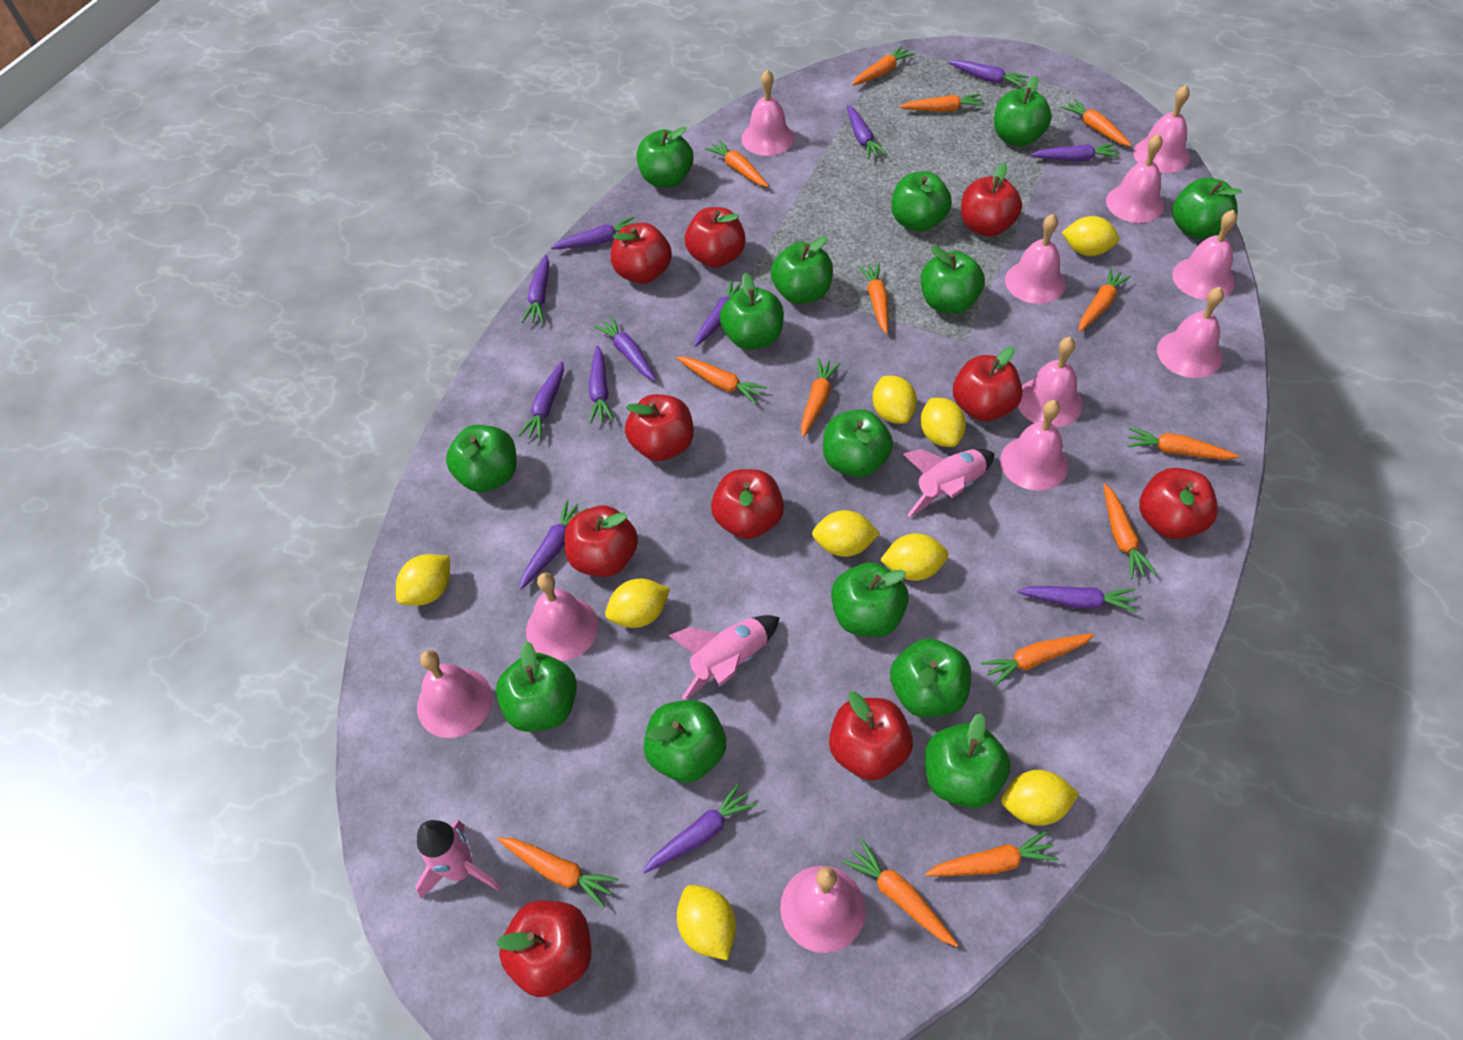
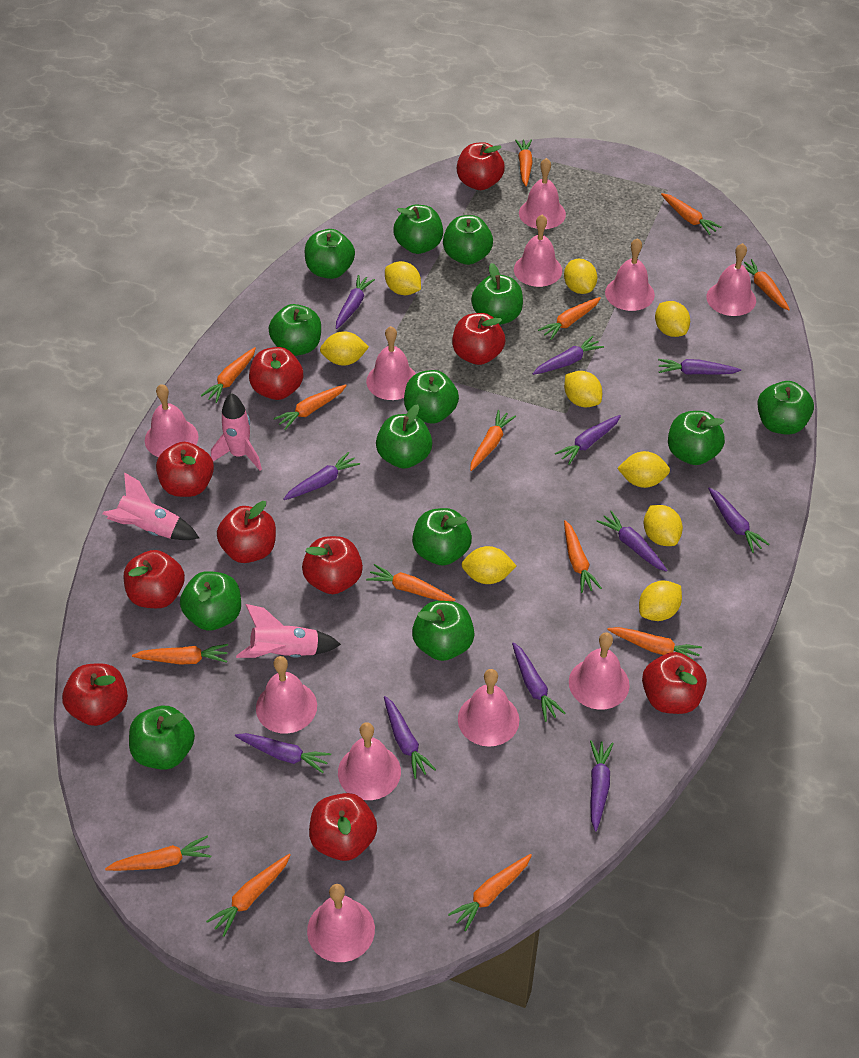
green apple: [446,425,517,492] [496,641,577,732] [637,127,693,188] [644,700,726,783] [720,273,784,350] [771,236,833,304] [823,409,893,478] [831,562,909,637] [890,638,971,718] [891,171,952,232] [921,245,985,314] [925,713,1010,808] [994,76,1052,147] [1172,178,1242,239] = 14 -> [129,706,195,770] [180,571,241,631] [269,304,321,356] [305,229,355,279] [376,405,432,469] [393,205,443,254] [404,370,459,424] [412,508,472,566] [412,601,474,661] [443,215,493,265] [471,263,523,325] [668,411,725,465] [757,381,814,435] = 13
purple carrot: [518,361,564,441] [519,500,588,590] [522,255,549,323] [551,216,637,249] [589,345,614,424] [594,316,656,381] [643,782,757,873] [694,279,742,347] [847,105,887,159] [948,60,1029,88] [1017,586,1137,613] [1030,144,1120,162] = 12 -> [235,733,331,773] [283,452,360,500] [336,275,375,329] [384,696,436,779] [512,642,565,722] [533,336,604,375] [555,415,621,465] [590,740,614,831] [596,511,667,572] [658,359,741,375] [708,487,770,553] = 11

